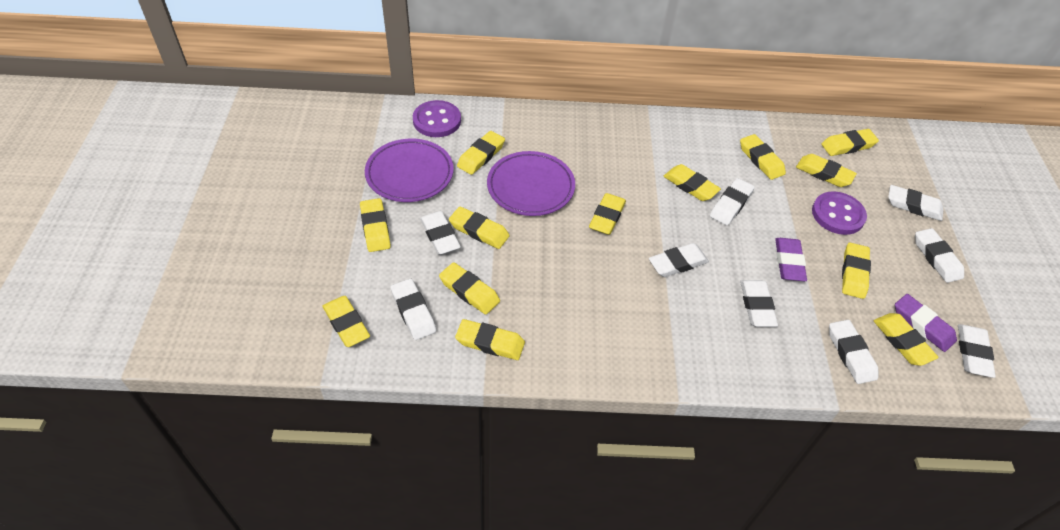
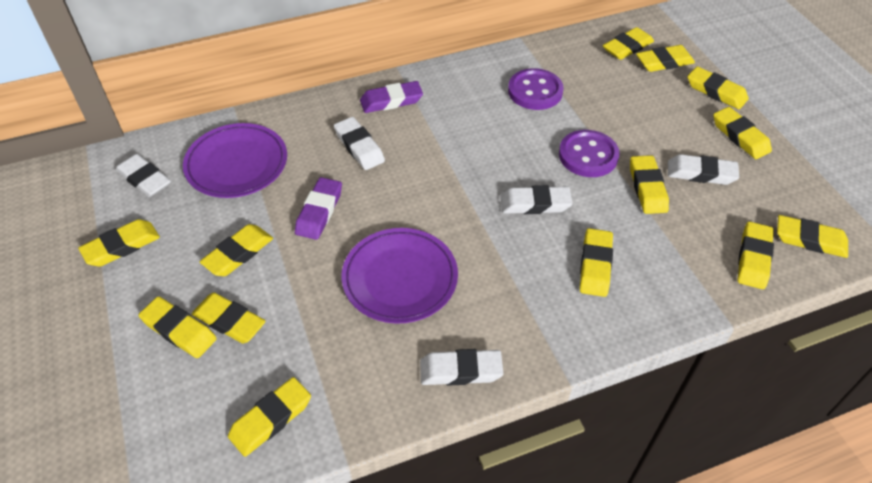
white eraser: [391,279,436,340] [420,211,461,255] [649,243,709,277] [710,178,754,225] [740,280,778,327] [829,320,878,384] [888,185,944,221] [915,228,964,283] [958,324,996,378] = 9 -> [116,154,171,197] [334,117,385,170] [420,349,503,386] [501,185,572,214] [668,154,739,185] = 5

